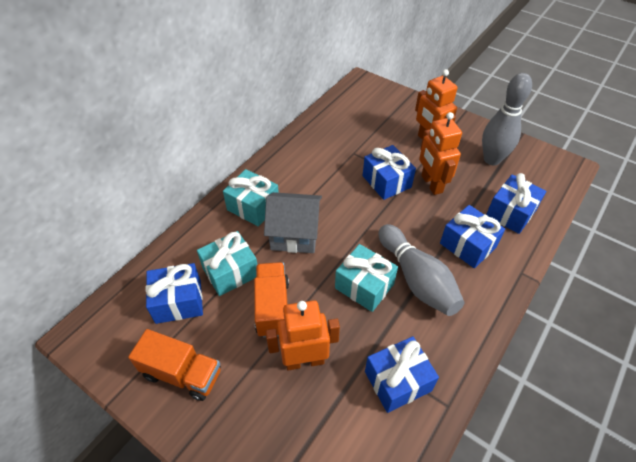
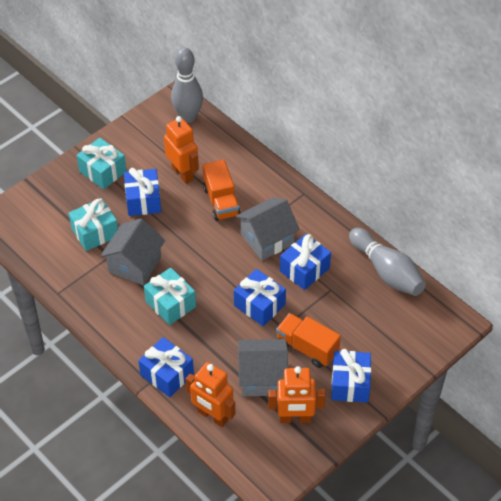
grey house: [264,192,322,253] = 1 -> [100,219,165,285] [236,197,300,260] [238,339,288,396] = 3

